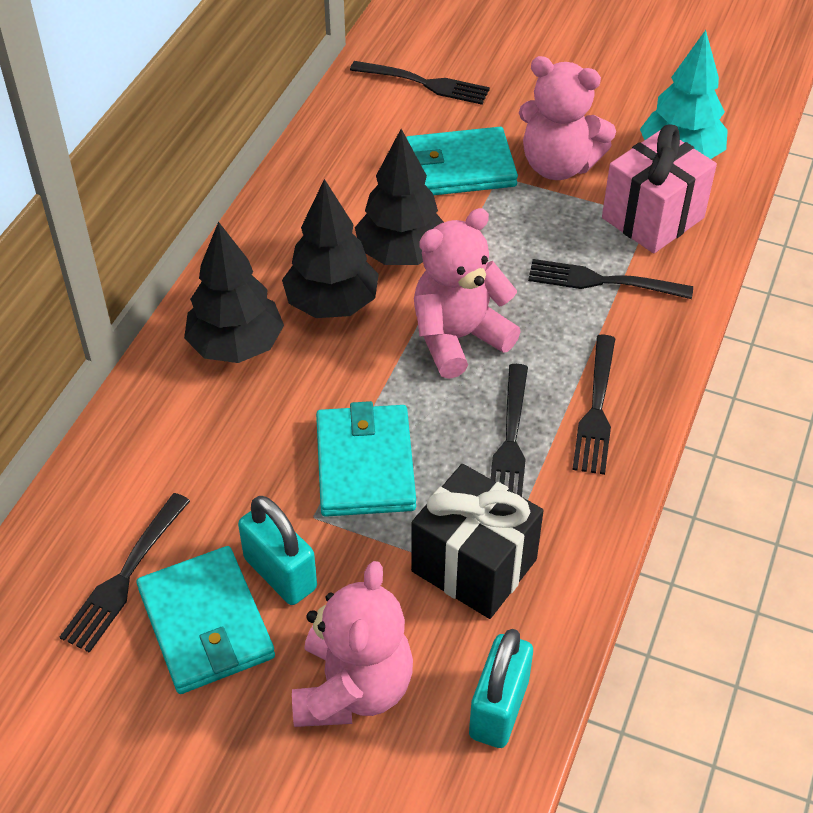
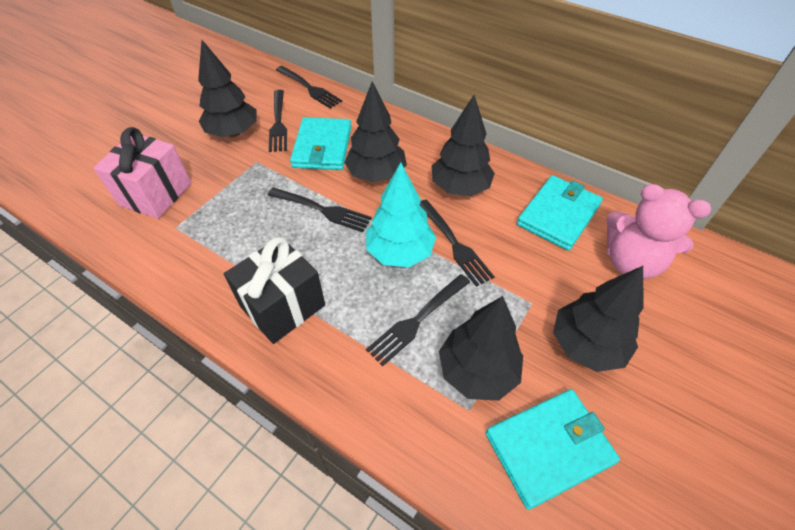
black tree: [184,222,284,363] [282,179,379,318] [355,129,444,265] = 3 -> [198,40,257,137] [344,81,407,182] [432,95,495,196] [439,296,523,401] [553,266,643,372] = 5
pink teddy bear: [292,561,413,727] [414,208,521,379] [519,56,616,180] = 3 -> [606,184,711,279] = 1
turquoise padlock: [238,496,317,605] [469,629,533,748] = 2 -> none = 0

